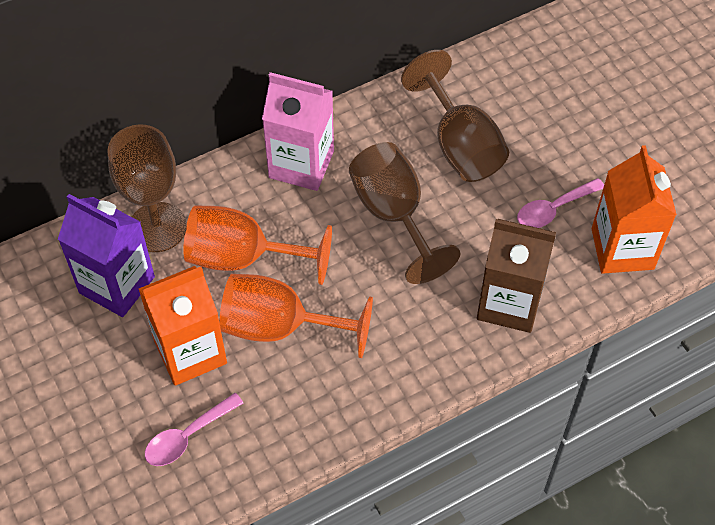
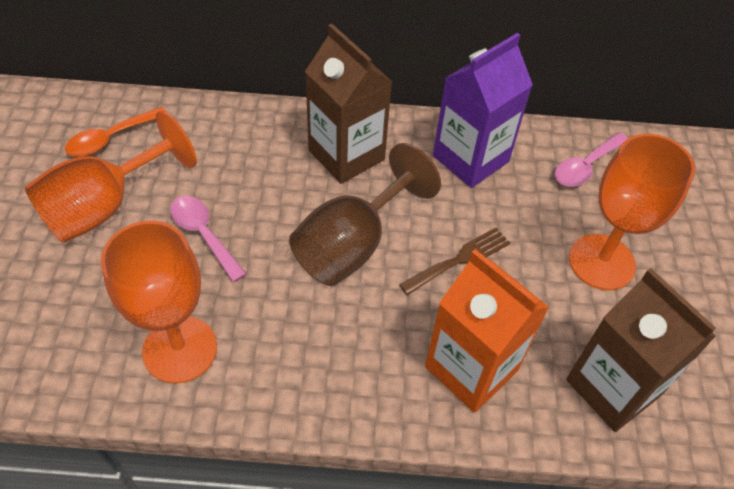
brown carton: [477,219,556,333] = 1 -> [305,24,392,184] [566,268,716,432] = 2
brown fork: none = 0 -> [399,228,510,295] = 1
brown goblet: [107,124,187,252] [349,142,460,284] [401,50,509,182] = 3 -> [289,143,441,286] = 1
orange carton: [139,266,227,386] [592,145,677,274] = 2 -> [425,249,549,413] = 1
orange goblet: [183,205,332,285] [219,274,373,358] = 2 -> [24,110,197,243] [101,220,217,383] [569,134,695,290] = 3
orange spoon: none = 0 -> [65,107,165,157] = 1
pink carton: [262,72,334,191] = 1 -> none = 0

